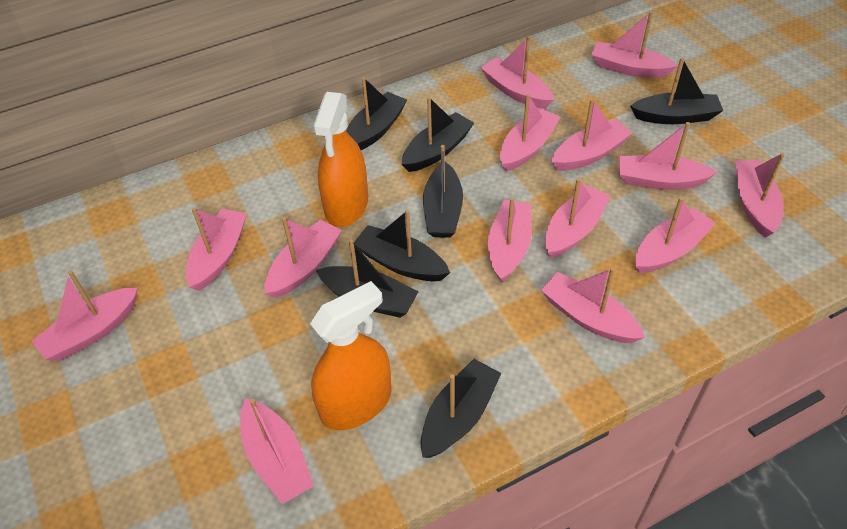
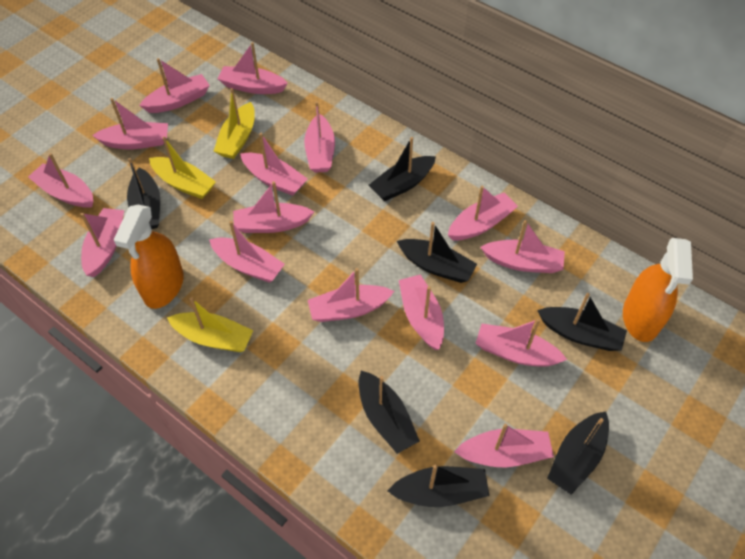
pink boat: [32,270,138,361] [186,207,247,291] [240,398,314,504] [264,217,342,298] [480,36,554,109] [488,198,532,283] [500,94,560,171] [541,267,645,343] [545,178,611,258] [551,99,633,171] [591,11,678,78] [618,122,717,190] [635,197,716,273] [735,153,785,238] = 14 -> [28,153,93,208] [81,208,124,277] [92,98,168,149] [139,58,210,113] [209,221,285,283] [217,42,288,94] [233,181,314,233] [240,133,307,196] [304,101,335,172] [308,268,394,322] [399,274,444,350] [448,186,518,240] [454,424,554,467] [475,319,567,367] [481,220,565,273] = 15
yellow boat: none = 0 -> [149,137,216,199] [167,297,253,352] [213,88,255,159] = 3

